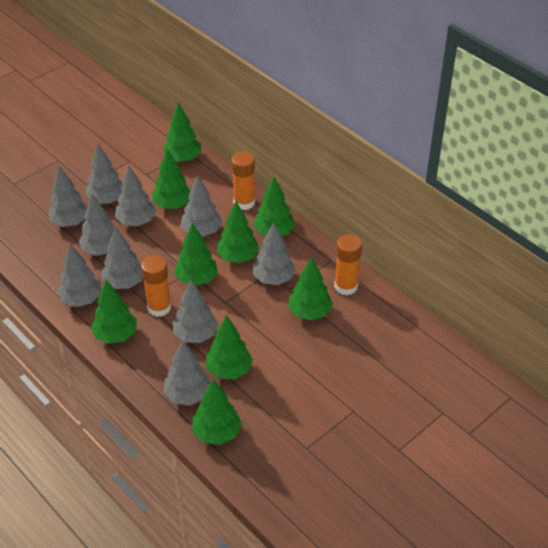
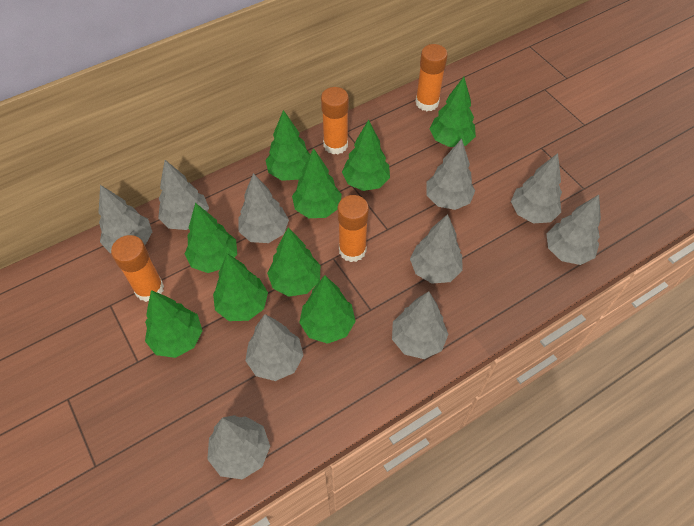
orange glue stick: [141,255,171,317] [231,151,255,210] [334,234,362,295] = 3 -> [111,235,164,302] [321,87,349,154] [338,195,369,262] [415,44,448,111] = 4

